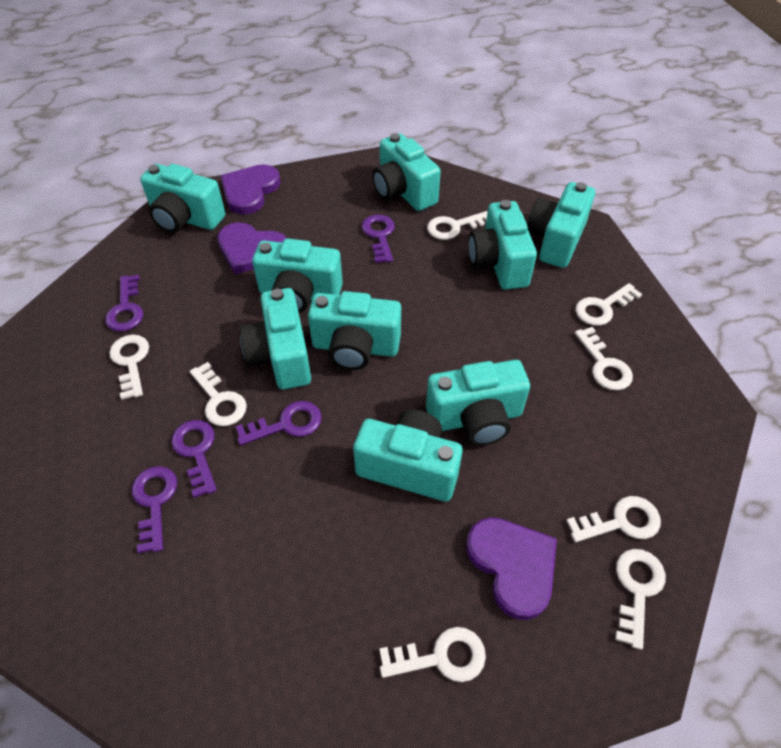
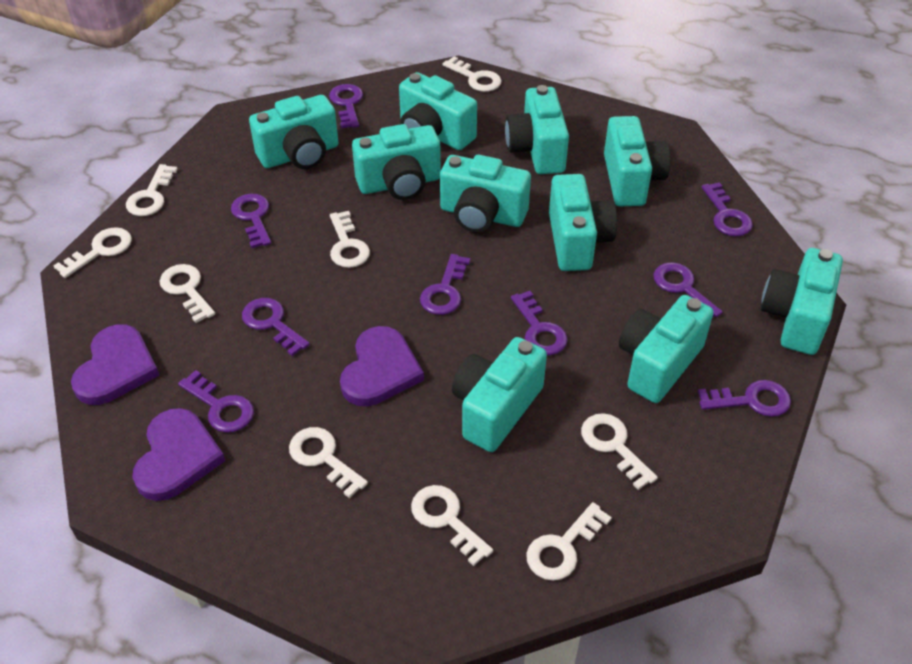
purple key: [105,275,143,331] [132,466,177,554] [171,420,217,498] [236,401,322,446] [362,215,395,263] = 5 -> [178,370,254,433] [231,194,271,248] [242,298,310,356] [329,84,363,128] [420,254,470,315] [511,291,568,355] [653,262,722,318] [698,380,791,417] [702,182,753,236] = 9
turquoise camera: [140,164,225,233] [240,288,311,389] [252,239,343,313] [308,291,401,370] [353,410,463,502] [372,133,441,211] [426,360,530,446] [468,200,537,290] [527,182,595,268] = 9 -> [249,95,339,169] [352,124,441,200] [399,72,477,150] [440,155,531,233] [452,337,547,452] [505,85,569,174] [549,174,617,271] [604,116,670,206] [619,295,714,403] [761,248,843,355] = 10
white key: [109,335,149,400] [190,362,247,426] [379,627,486,682] [427,211,488,240] [566,496,661,542] [575,283,642,326] [575,327,633,390] [615,549,666,650] = 8 -> [54,227,132,278] [126,164,178,216] [159,264,215,323] [289,427,368,498] [330,211,370,268] [411,485,493,566] [443,56,502,92] [526,502,612,581] [581,413,658,490] = 9

